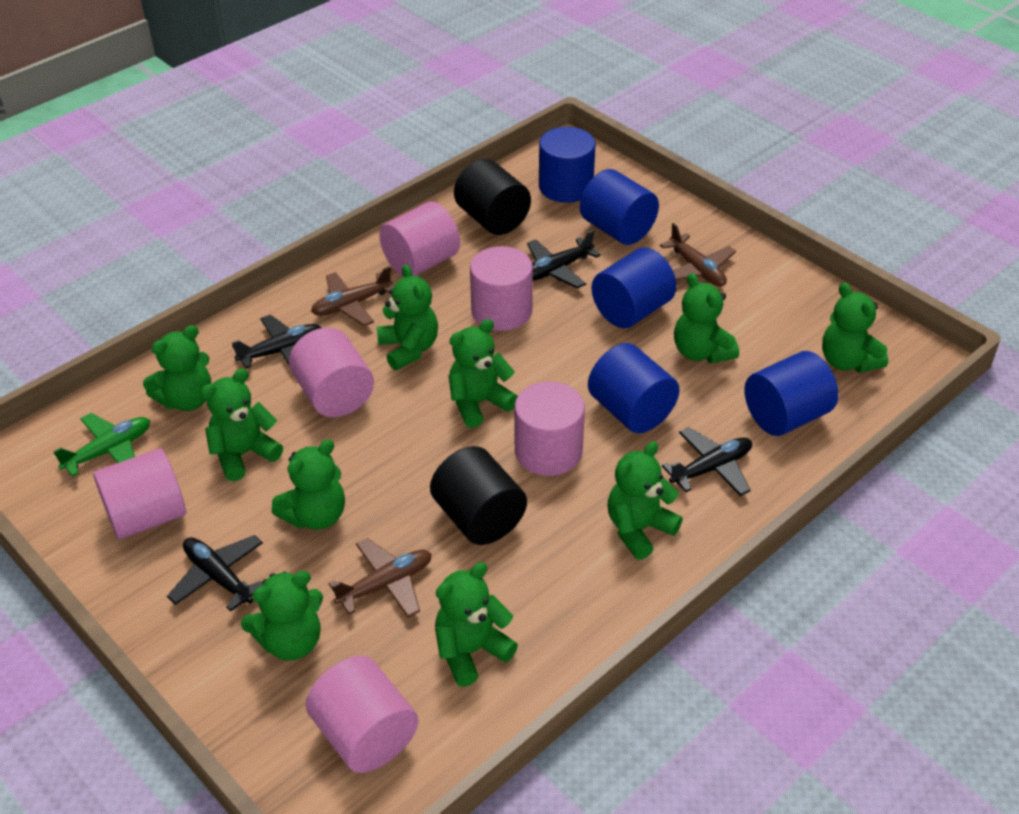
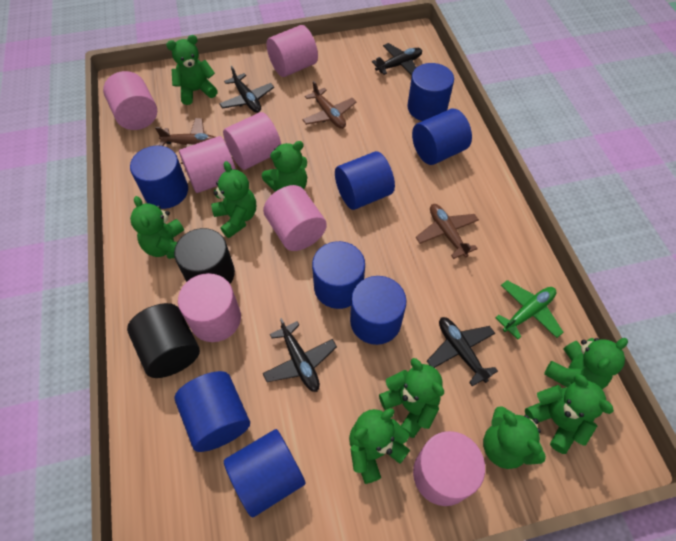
blue cylinder: [539,127,596,203] [580,169,659,245] [588,343,679,433] [591,247,677,328] [744,351,838,436] = 5 -> [130,146,188,209] [175,371,250,452] [224,429,306,517] [312,241,365,309] [335,151,395,210] [350,276,407,345] [407,63,454,121] [412,109,472,165] = 8
green teddy bear: [143,325,211,411] [200,369,283,481] [241,571,323,661] [272,439,345,530] [377,264,438,370] [435,562,518,687] [448,319,518,428] [608,441,683,560] [674,273,739,364] [822,282,888,373] = 10 -> [130,196,184,259] [166,35,218,105] [211,161,256,238] [262,141,307,192] [349,408,410,484] [379,358,444,438] [483,406,546,469] [525,374,614,454] [544,338,628,389] = 9
pink cylinder: [93,448,186,540] [289,327,374,417] [306,656,418,773] [379,201,460,277] [470,246,533,331] [515,381,585,476] = 6 -> [103,71,157,130] [178,273,241,342] [179,136,236,193] [223,112,281,170] [263,185,327,251] [267,25,318,77] [413,431,485,506] = 7

